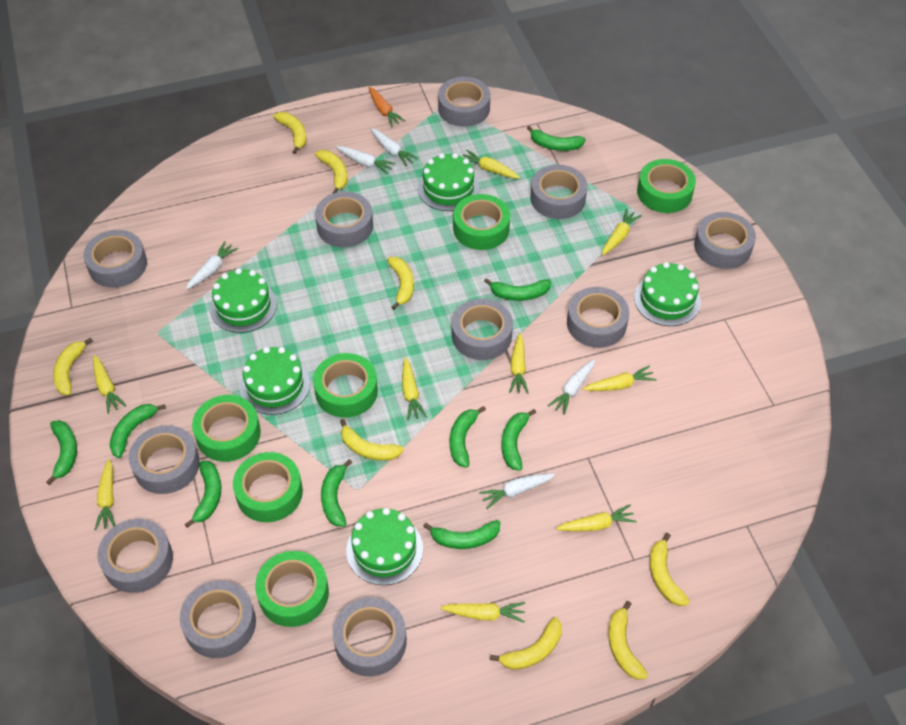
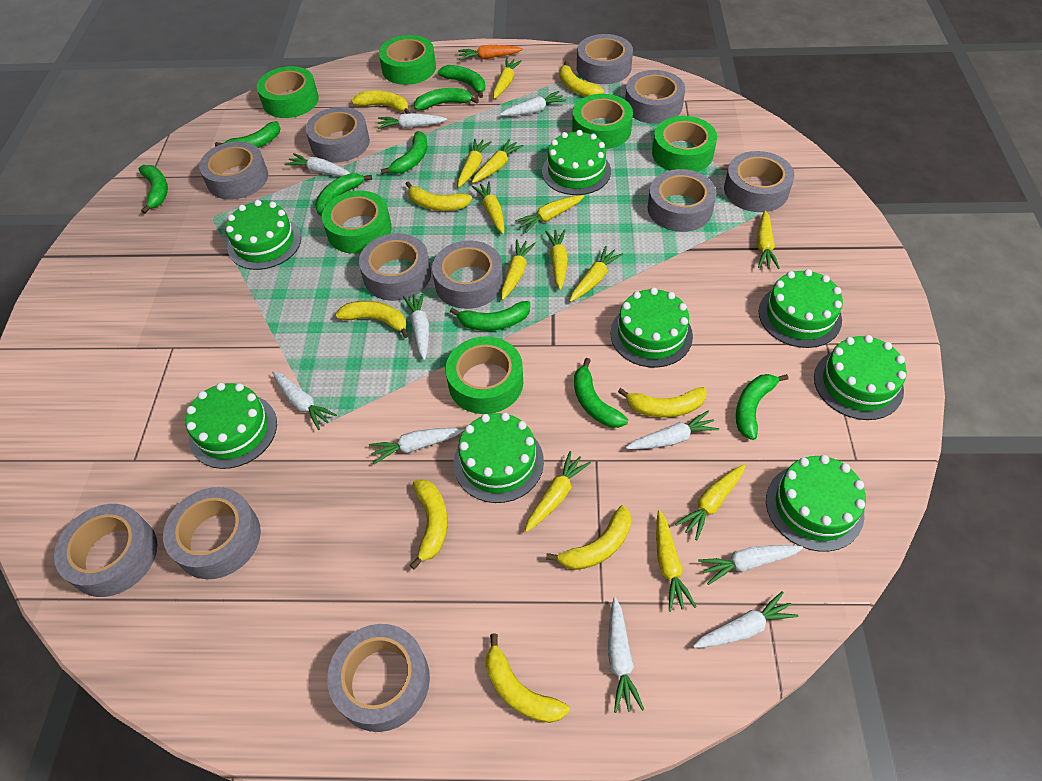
green cake: [210,268,277,333] [240,347,310,415] [346,508,423,585] [418,153,479,211] [634,262,701,326] = 5 -> [186,383,277,469] [226,200,301,270] [454,412,544,503] [542,130,611,195] [610,287,693,367] [759,269,843,348] [766,455,866,552] [814,335,907,420] = 8
white carrot: [186,241,238,290] [336,146,396,174] [371,128,418,166] [479,474,555,509] [548,359,595,415] = 5 -> [272,371,337,430] [285,153,350,176] [369,428,464,464] [378,113,447,129] [403,292,429,360] [500,91,566,116] [608,597,644,713] [626,411,719,450] [693,591,798,648] [698,545,803,585] = 10
yellow carrot: [93,355,126,414] [94,459,115,530] [402,357,427,420] [440,602,525,623] [463,150,520,179] [509,333,528,394] [556,505,637,531] [583,365,657,391] [602,209,642,256] = 9 -> [458,138,491,187] [471,181,504,234] [472,139,524,183] [493,58,522,99] [501,239,536,300] [515,195,584,233] [525,451,591,532] [545,229,568,290] [570,246,623,302] [656,510,696,612] [675,464,745,540] [757,210,780,269] = 12

